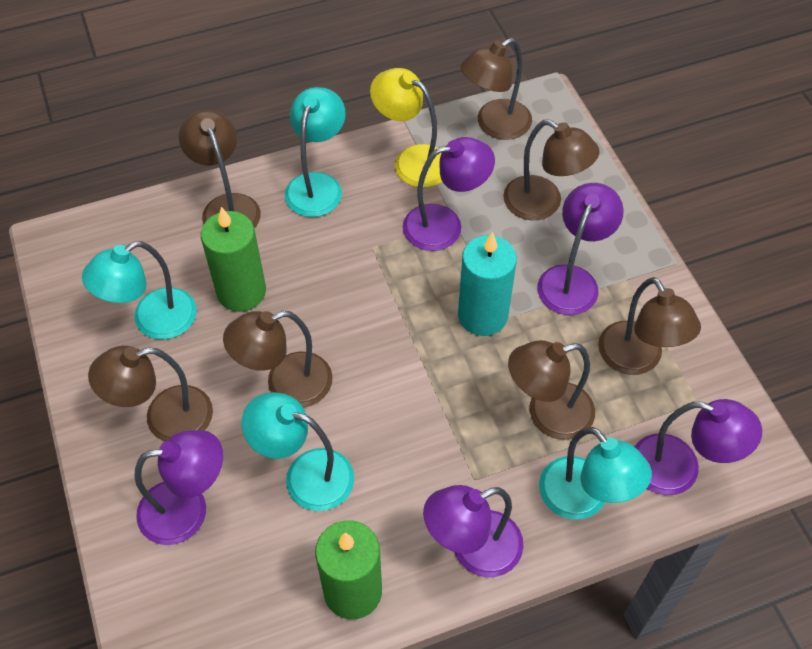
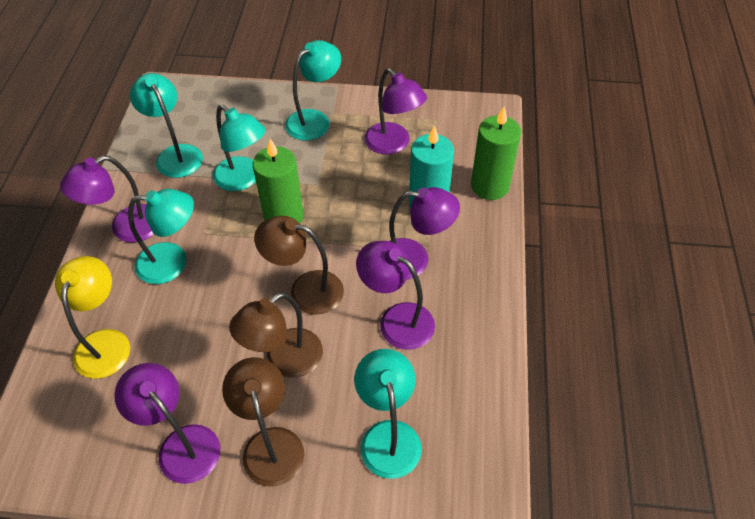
brown lamp: [88,346,213,442] [179,110,261,229] [223,311,333,408] [460,38,532,140] [503,119,599,220] [508,340,595,440] [598,277,701,375] = 7 -> [222,357,304,487] [229,292,323,378] [254,216,344,315] = 3
turquoise lamp: [82,241,197,340] [242,392,354,511] [285,87,346,217] [539,427,652,520] = 4 -> [128,189,194,284] [130,73,203,178] [213,105,266,191] [285,40,341,141] [354,349,422,479] = 5

